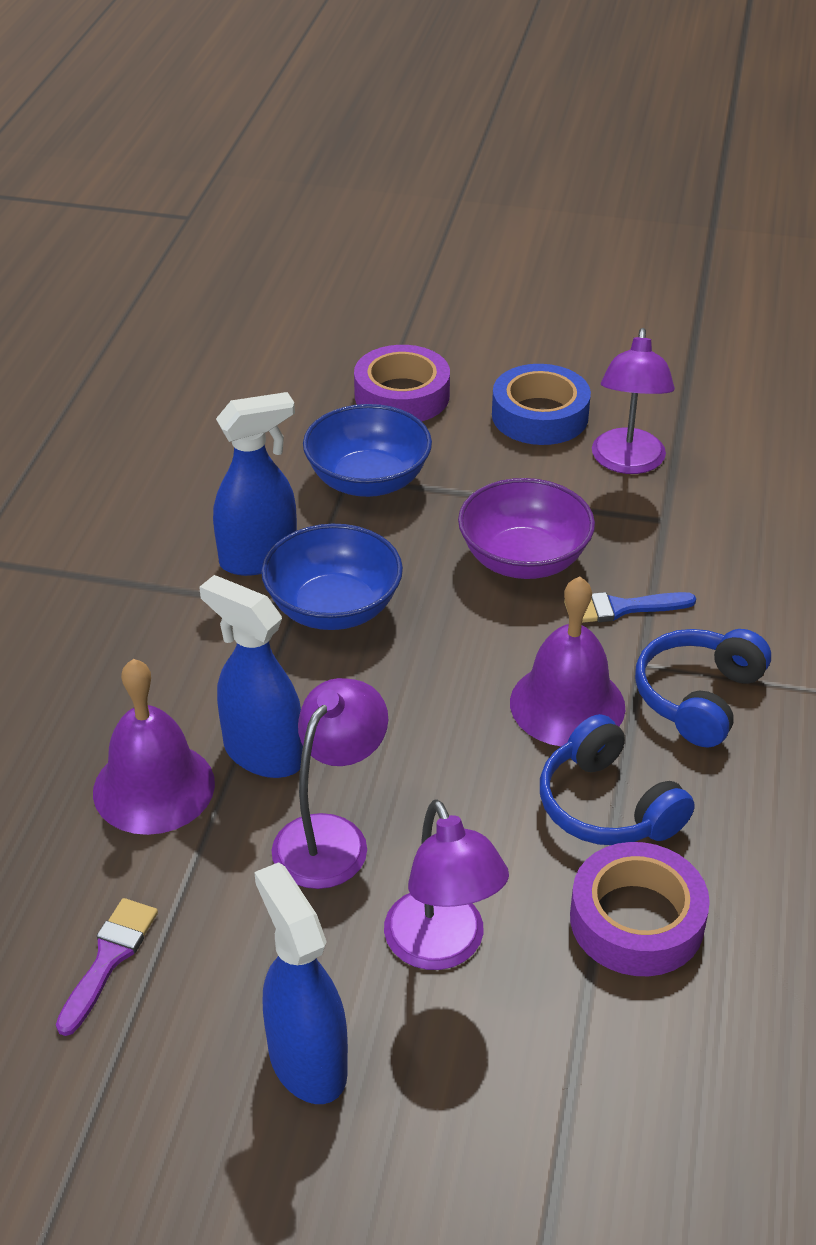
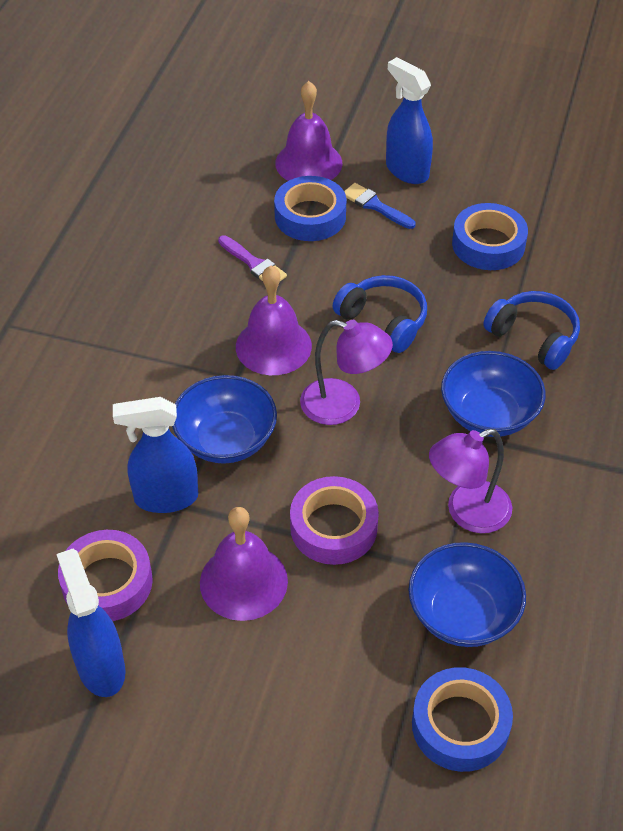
blue bowl: [261,524,403,630] [303,404,432,497] = 2 -> [172,375,277,464] [409,542,526,647] [441,351,545,437] = 3
blue tape: [492,364,591,445] = 1 -> [274,176,347,241] [412,667,513,772] [452,203,528,270] = 3
purple bell: [93,659,215,835] [510,576,625,747] = 2 -> [200,507,288,621] [236,266,312,375] [275,81,342,181] = 3
purple bowl: [458,478,595,579] = 1 -> none = 0
purple lamp: [271,678,388,889] [384,800,509,970] [592,328,675,474] = 3 -> [300,320,393,425] [429,429,512,533] = 2

